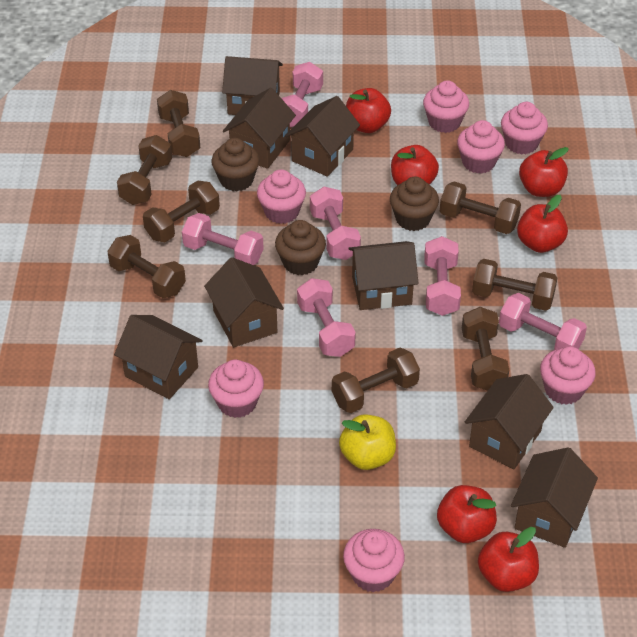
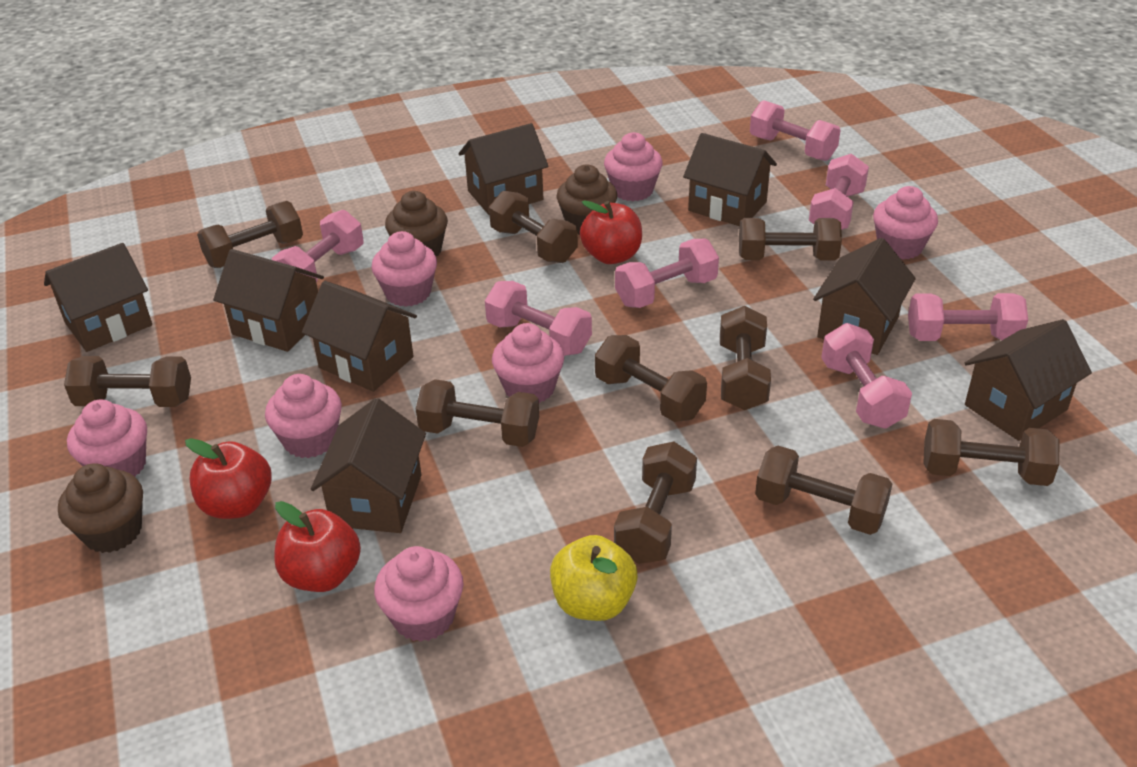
brown dumbbell: [107,235,186,298] [117,135,172,205] [143,181,220,242] [157,90,200,157] [332,348,420,413] [440,181,521,234] [462,307,509,391] [472,259,557,311] = 8 -> [64,356,191,407] [197,201,303,268] [416,379,539,447] [489,191,578,263] [595,335,707,422] [614,441,697,564] [720,306,771,410] [739,218,842,261] [755,446,892,535] [923,419,1059,486] = 10
pink dumbbell: [182,213,264,265] [281,62,323,127] [297,278,356,357] [310,187,361,260] [424,236,461,316] [499,293,587,350] = 6 -> [272,210,364,282] [485,281,592,356] [615,239,719,308] [750,100,840,161] [809,154,869,230] [821,323,912,429] [908,293,1028,341] = 7
red apple: [346,88,391,133] [391,145,439,185] [437,485,497,543] [478,527,539,592] [517,195,568,253] [519,147,569,197] = 6 -> [185,438,272,519] [274,501,361,592] [580,200,642,264] = 3

